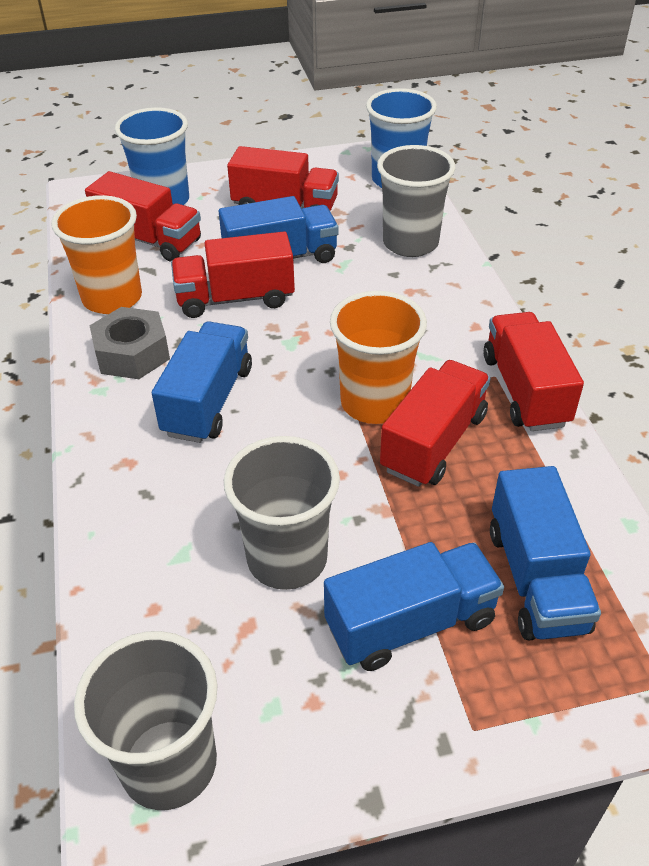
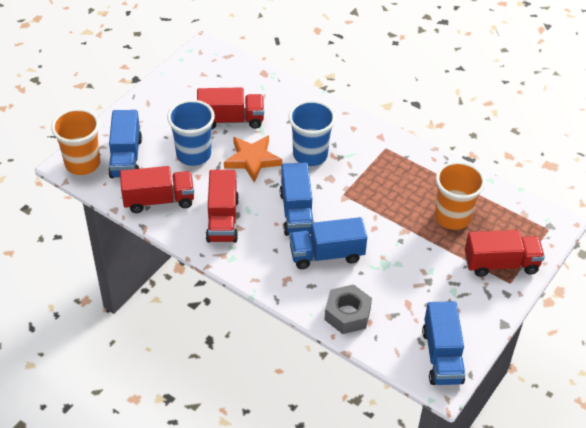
grey cup: [74,631,218,810] [224,436,340,590] [377,145,455,257] = 3 -> none = 0
orange star: none = 0 -> [224,135,282,182] = 1
red truck: [85,171,201,262] [171,232,295,318] [227,146,339,211] [380,360,491,487] [484,312,584,431] = 5 -> [120,166,194,213] [197,87,264,130] [206,170,239,243] [465,230,545,277] = 4

